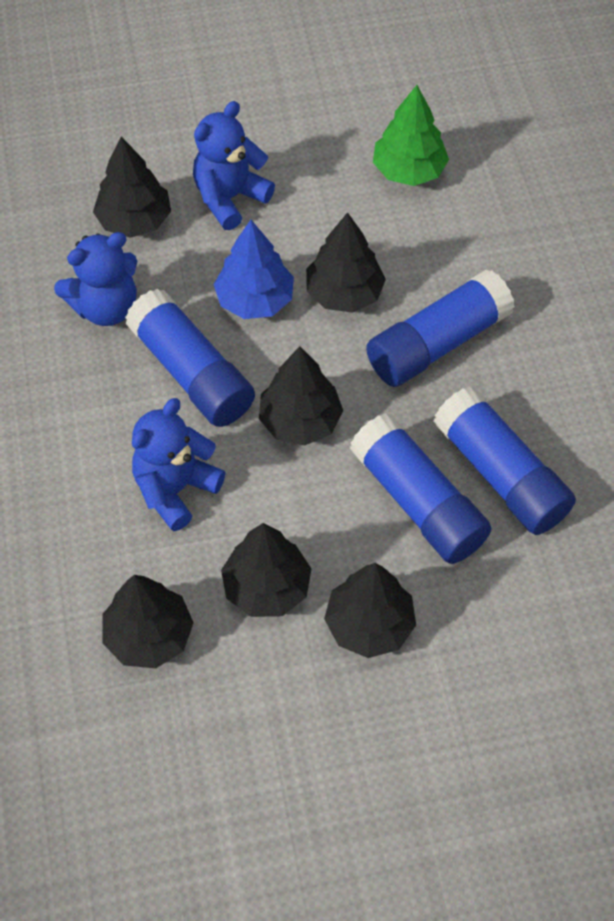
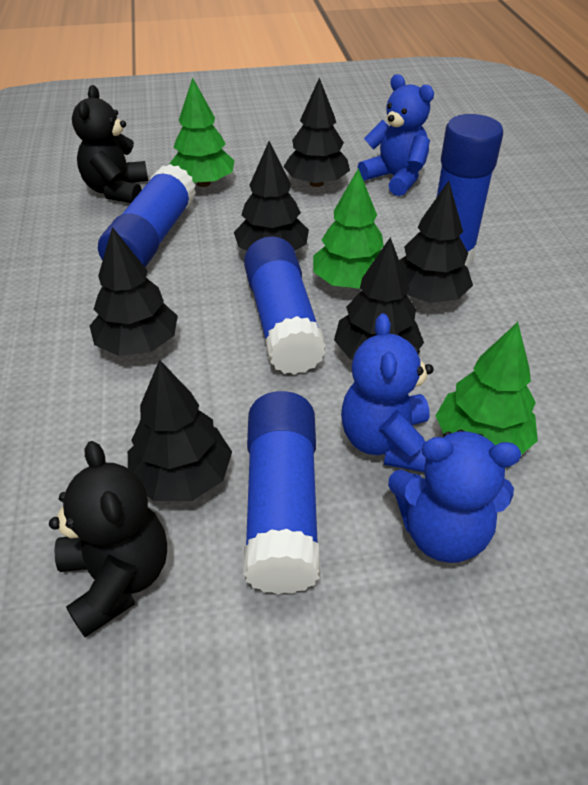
black teddy bear: none = 0 -> [49,441,167,637] [72,85,148,203] = 2
blue tree: [213,220,294,319] = 1 -> none = 0
green tree: [373,85,449,186] = 1 -> [169,77,235,187] [313,168,384,289] [436,322,538,455] = 3

